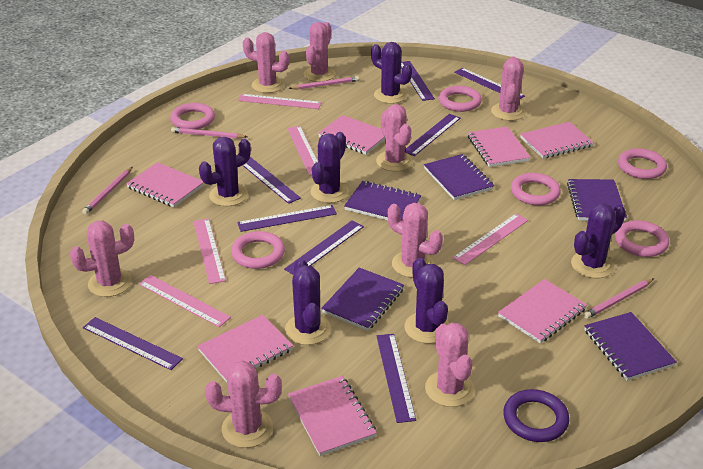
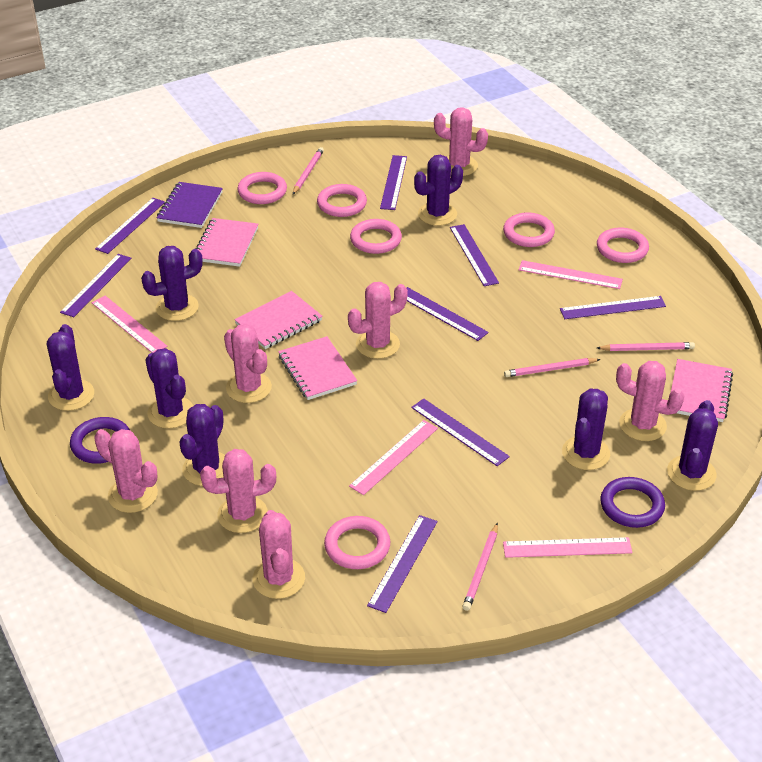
pink cactus: [70,221,134,297] [205,361,282,448] [243,32,289,93] [304,22,336,82] [376,104,413,171] [388,203,443,278] [425,323,474,407] [491,56,526,121] = 8 -> [94,429,158,513] [200,449,276,533] [224,324,272,403] [253,510,305,599] [348,282,408,359] [434,107,488,176] [616,361,684,441] = 7
pink notebook: [126,162,204,207] [197,315,293,382] [288,376,377,456] [318,115,385,155] [468,127,531,167] [498,279,587,343] [520,122,594,159] = 7 -> [195,218,258,267] [234,291,323,349] [278,336,357,400] [671,359,733,422] = 4
pink ruler: [139,275,231,327] [193,219,226,284] [238,94,322,109] [287,126,318,176] [452,214,528,265] = 5 -> [92,296,167,353] [349,420,438,495] [503,537,633,558] [518,260,623,289] = 4
purple cactus: [199,137,251,206] [285,259,331,345] [310,132,349,203] [371,42,412,104] [405,258,449,344] [571,203,626,278] = 6 -> [47,324,94,411] [141,246,203,321] [145,348,193,428] [179,404,225,486] [414,155,463,226] [562,389,610,470] [667,400,718,491] = 7
purple notebook: [321,268,404,331] [344,181,421,221] [424,154,494,200] [567,179,627,221] [584,312,676,381] = 5 -> [157,182,223,228] = 1
purple ring: [503,389,569,442] = 1 -> [70,417,130,464] [600,477,665,528] = 2

